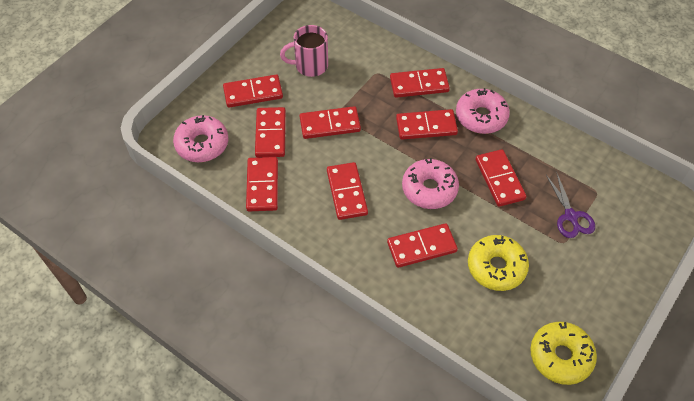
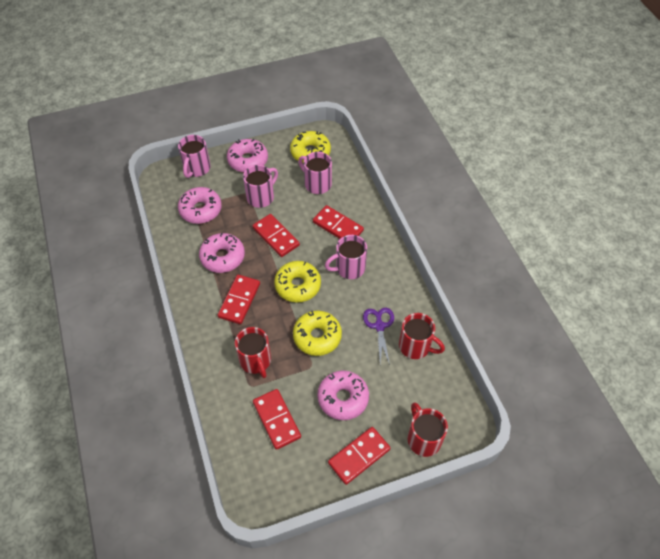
pink donut: [173,115,228,162] [402,158,459,209] [456,88,510,134] = 3 -> [178,187,222,224] [199,233,245,273] [227,139,268,173] [317,371,369,420] = 4
pink mug: [280,25,328,77] = 1 -> [178,135,211,178] [243,165,278,208] [298,152,332,194] [325,235,367,279] = 4
red domino: [223,74,283,108] [246,157,278,211] [255,107,286,157] [300,106,361,139] [327,162,368,220] [387,223,458,268] [390,68,450,98] [396,109,458,140] [476,149,526,207] = 9 -> [218,275,260,324] [253,214,300,257] [253,389,301,450] [313,205,364,239] [328,427,390,485] = 5
red mug: none = 0 -> [235,327,271,378] [399,313,445,359] [408,402,448,457] = 3
yellow donut: [468,235,529,291] [530,322,597,385] = 2 -> [274,261,321,303] [290,131,331,163] [293,311,342,356] = 3

